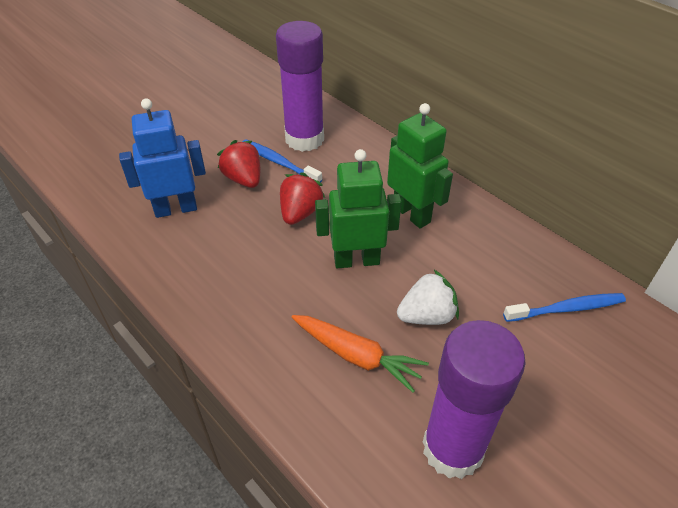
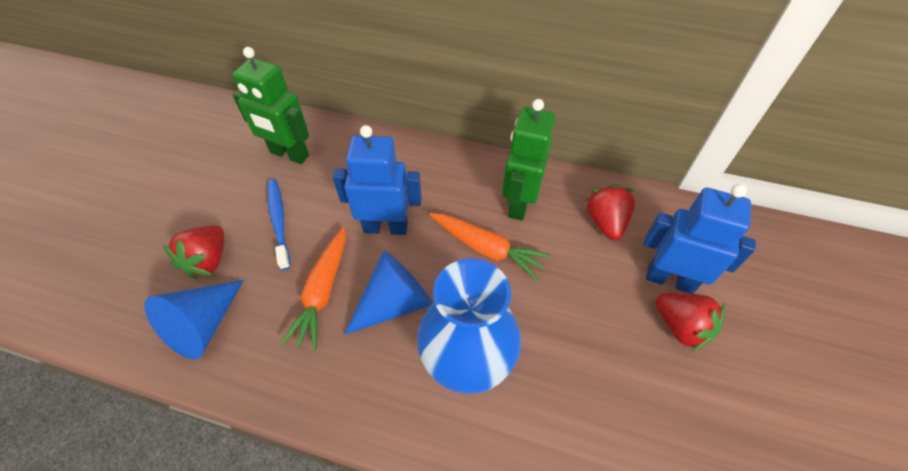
blue cone: none = 0 -> [144,280,244,360] [344,251,432,335] = 2
blue robot: [119,98,206,218] = 1 -> [333,125,422,235] [643,184,756,294] = 2
blue toothbrush: [242,139,322,182] [503,293,626,322] = 2 -> [267,179,290,270] = 1
blue vase: none = 0 -> [417,258,521,394] = 1
orange carrot: [292,315,429,393] = 1 -> [280,227,346,350] [430,213,550,280] = 2
purple glue stick: [276,21,324,152] [423,320,526,479] = 2 -> none = 0
red strawberry: [217,140,260,188] [280,172,325,225] = 2 -> [163,225,224,279] [585,184,635,240] [655,293,725,352] = 3
white strawberry: [397,270,459,325] = 1 -> none = 0

